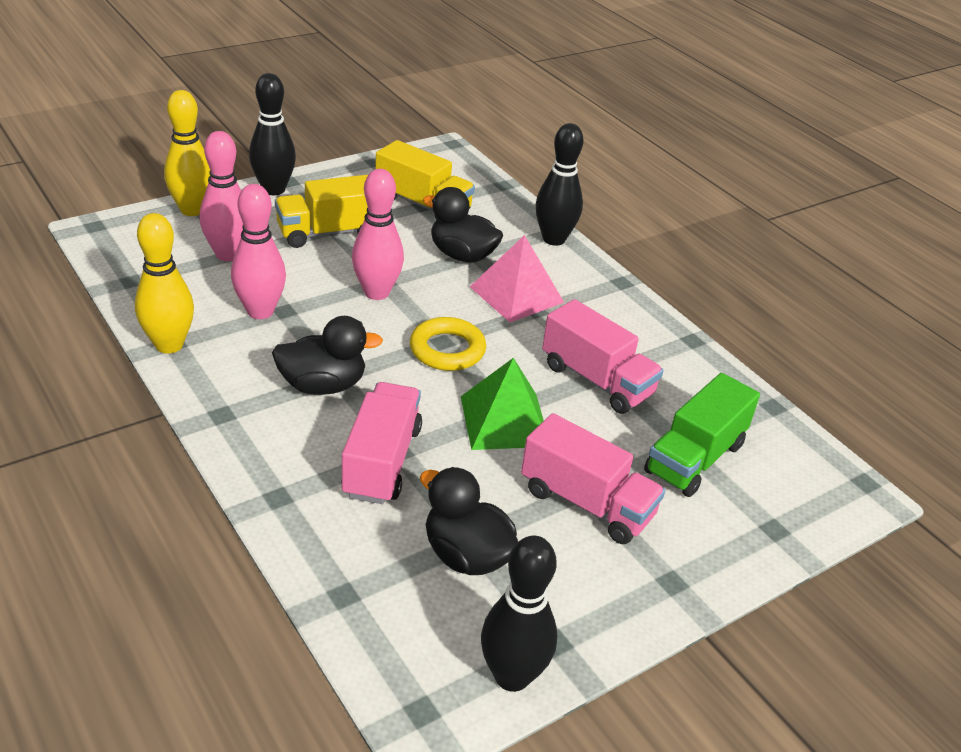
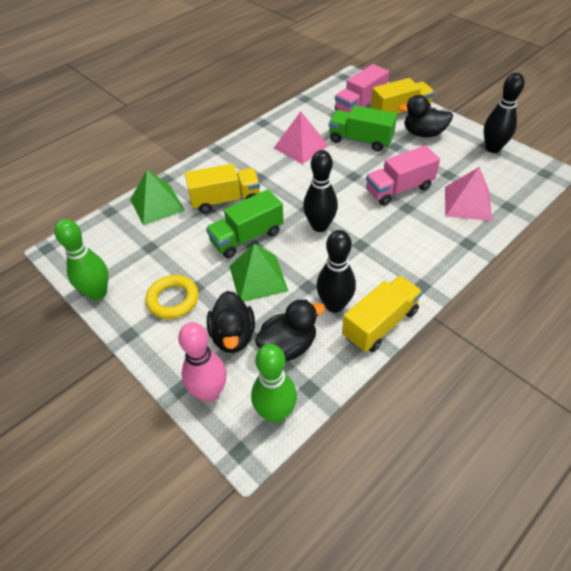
green bowling pin: none = 0 -> [54,219,109,300] [251,344,297,423] = 2
green pyramid: [461,358,544,450] = 1 -> [130,170,185,226] [229,243,288,302] = 2
green truck: [644,373,760,497] = 1 -> [206,189,284,258] [329,105,397,152] = 2
pink bowling pin: [200,131,243,261] [231,184,286,319] [352,169,404,300] = 3 -> [178,322,227,402] = 1
pink pyramid: [470,235,564,322] = 1 -> [274,111,329,164] [445,167,492,221] = 2
pink truck: [341,382,422,504] [521,413,665,544] [542,299,663,414] = 3 -> [335,64,389,112] [366,146,440,206] = 2
yellow bowling pin: [135,213,194,354] [164,90,210,216] = 2 -> none = 0
yellow truck: [275,174,369,248] [375,140,475,220] = 2 -> [185,164,260,213] [342,276,422,352] [371,78,434,115] = 3

